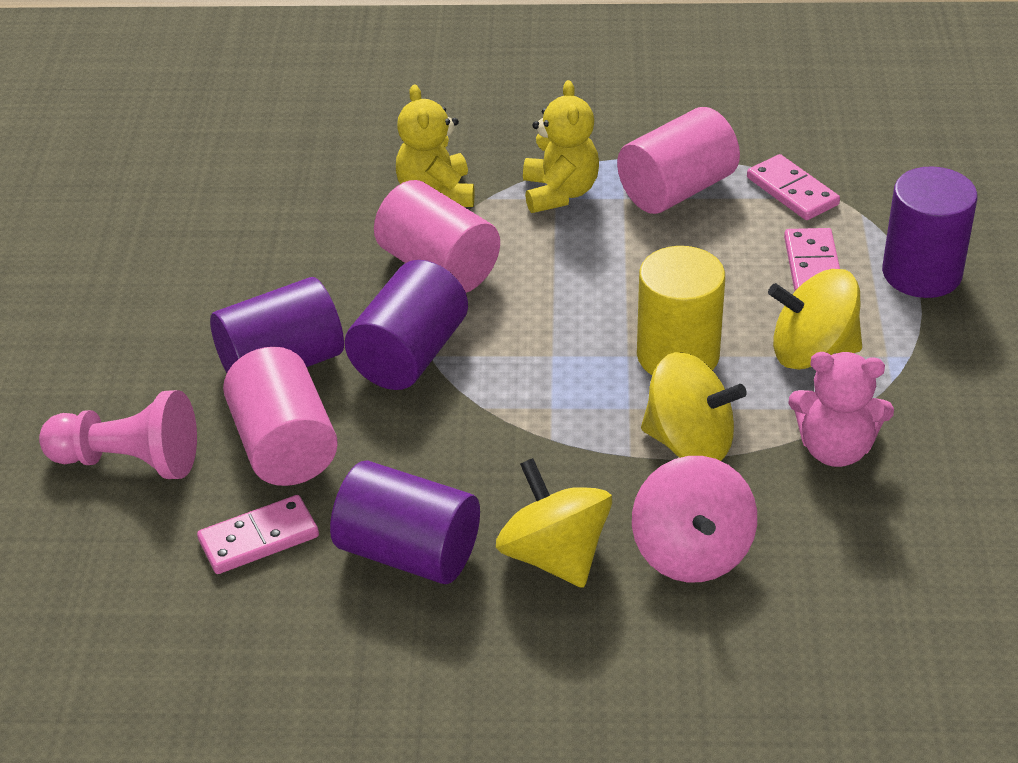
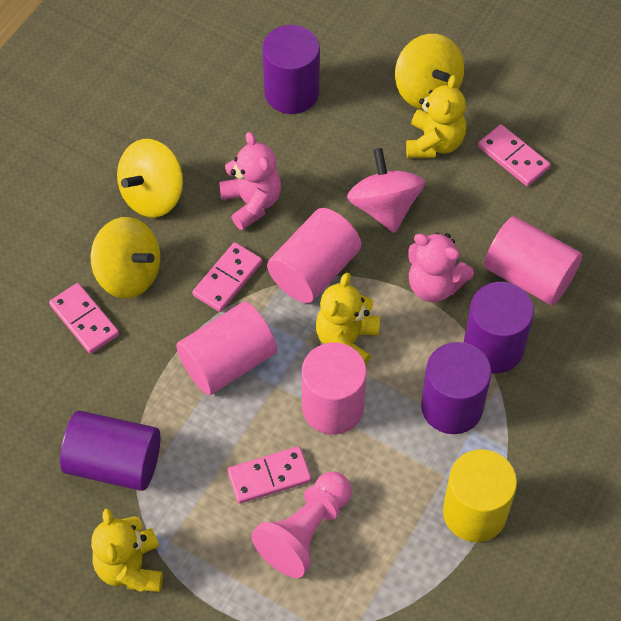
pink cylinder: [223,347,338,486] [374,180,500,293] [617,107,740,214] = 3 -> [176,302,277,395] [267,208,361,303] [302,342,367,435] [484,216,582,305] = 4
pink domino: [197,495,319,574] [747,154,840,220] [784,228,840,291] = 3 -> [49,283,119,354] [192,242,262,312] [227,446,311,504] [478,124,550,186] = 4
pink teddy bear: [788,352,894,467] = 1 -> [219,132,281,230] [408,232,474,302] = 2
yellow teddy bear: [396,85,474,207] [523,80,599,213] = 2 -> [91,508,163,592] [316,273,380,365] [406,75,466,158] = 3

